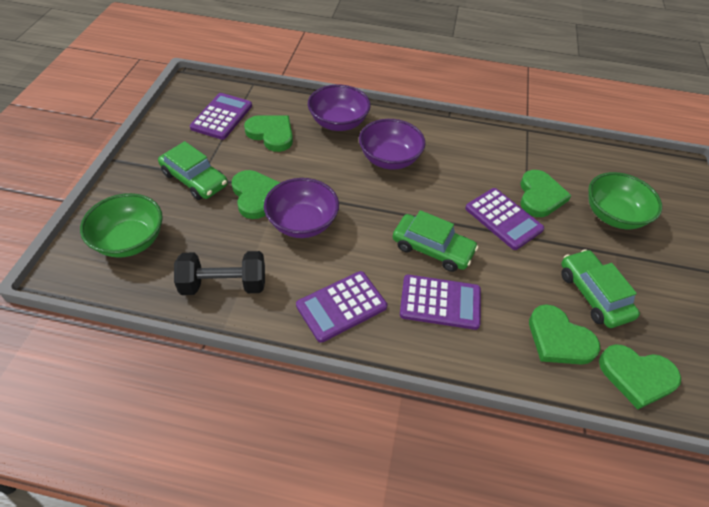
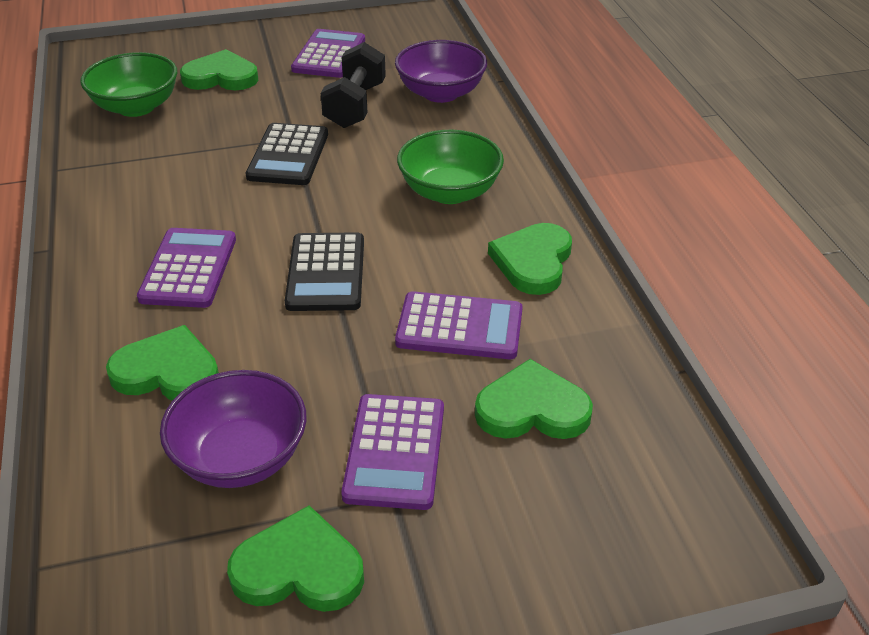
black calculator: none = 0 -> [246,123,328,185] [285,232,364,311] = 2
green car: [158,141,228,200] [393,210,478,272] [561,249,640,328] = 3 -> none = 0
purple bowl: [264,178,339,238] [308,84,371,131] [359,119,426,170] = 3 -> [160,370,306,488] [395,40,487,103] = 2

